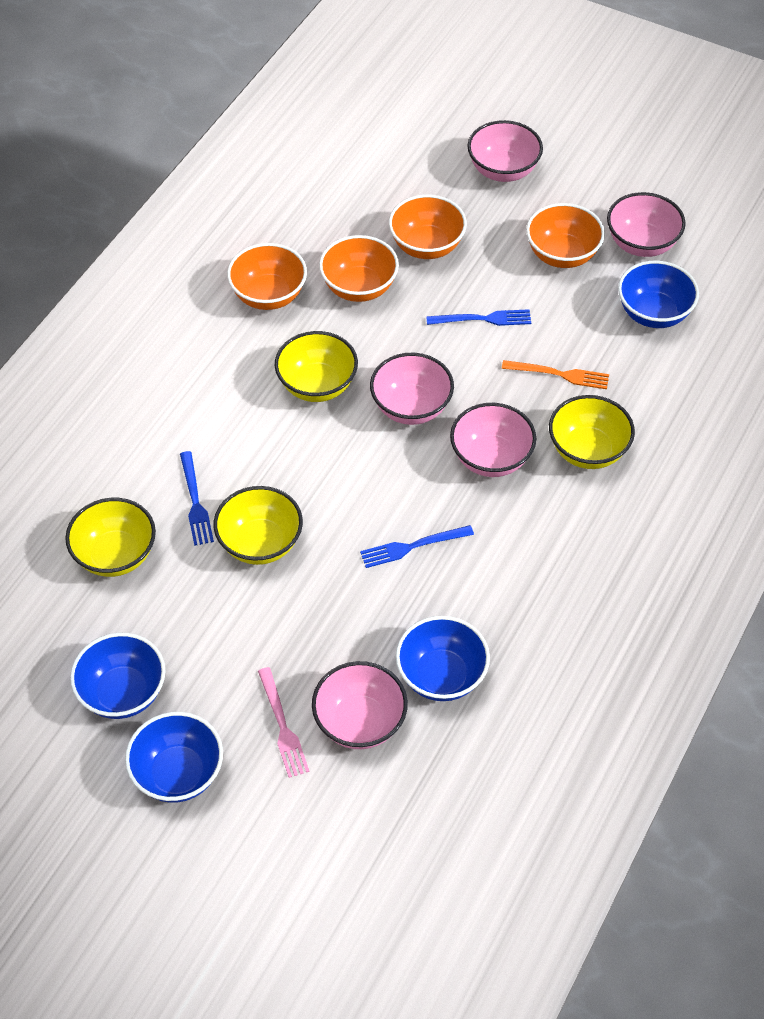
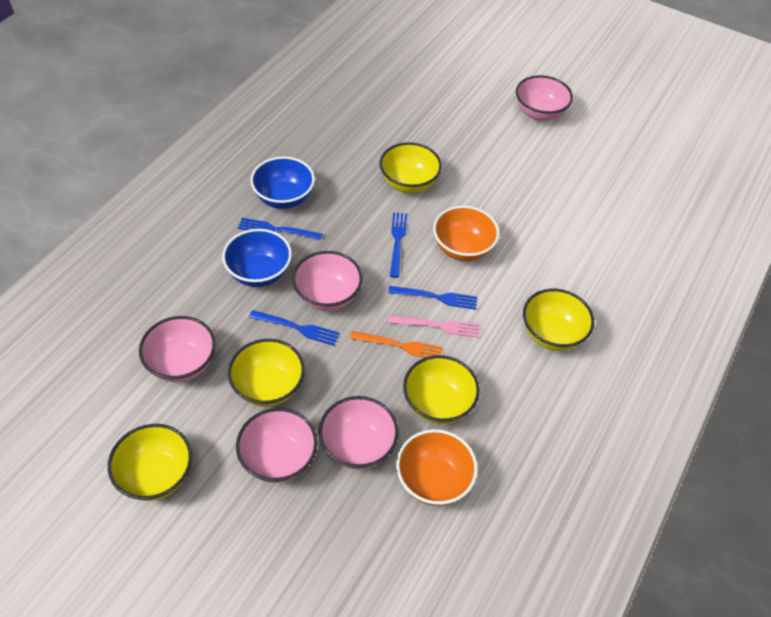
blue bowl: [70,633,165,719] [125,712,223,803] [396,616,490,701] [618,261,699,328] = 4 -> [222,229,292,287] [250,156,315,209] = 2
blue fork: [180,451,214,546] [360,525,474,568] [426,309,531,326] = 3 -> [238,218,323,240] [249,310,340,346] [388,286,477,310] [390,212,407,278] = 4
orange bowl: [227,243,307,310] [319,235,399,302] [389,195,467,259] [526,203,605,268] = 4 -> [396,429,478,506] [433,206,500,261] = 2
yellow bowl: [65,498,156,577] [214,486,303,565] [275,331,358,402] [549,395,635,469] = 4 -> [108,424,192,501] [228,339,305,407] [379,142,442,193] [403,355,480,424] [523,289,594,351] = 5

